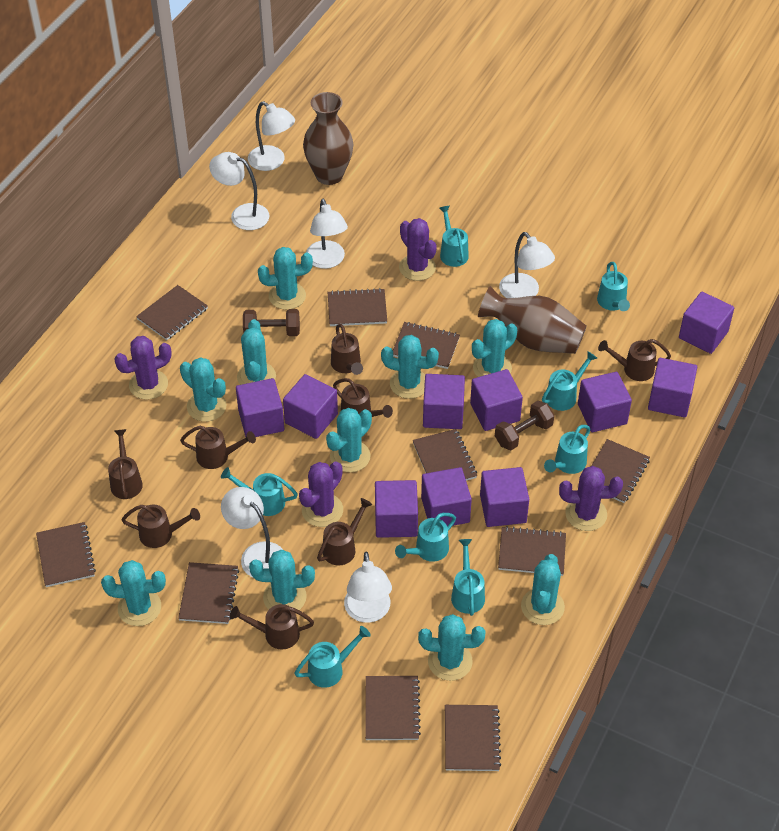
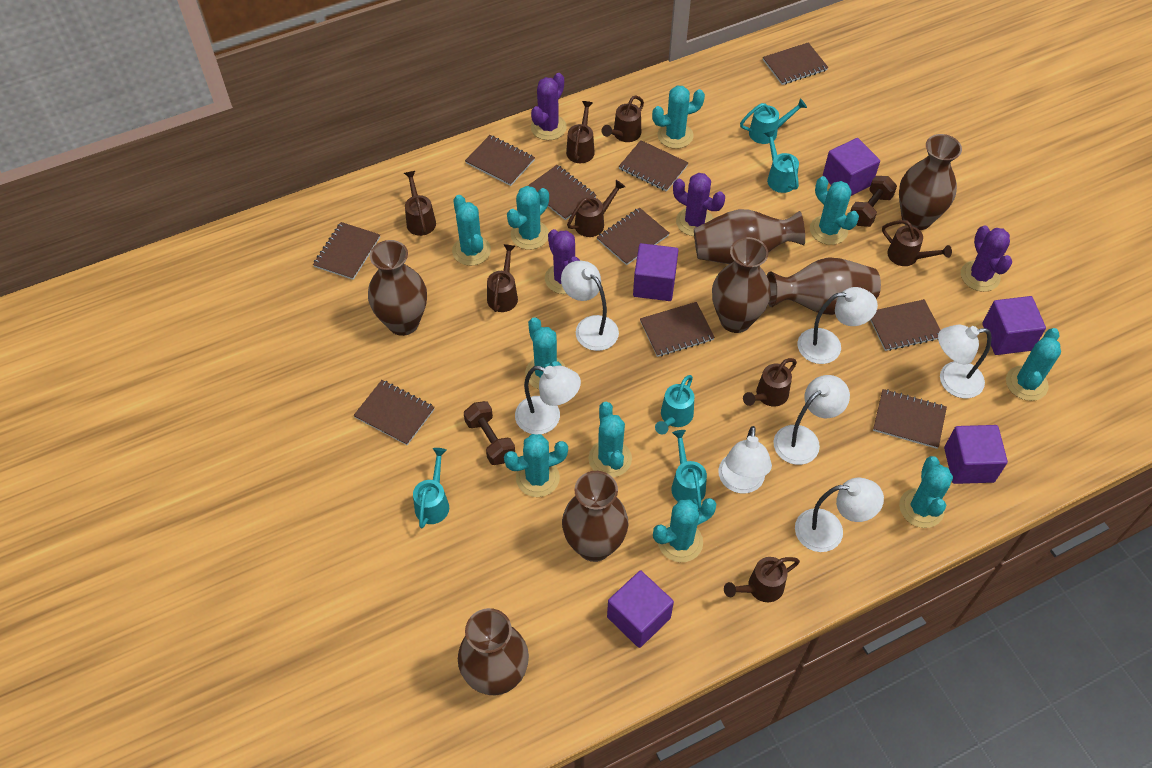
brown vase: [303,92,353,185] [478,286,587,354] = 2 -> [368,240,427,336] [458,608,529,695] [562,471,628,562] [694,209,805,264] [712,237,771,333] [767,258,881,315] [899,134,962,230] = 7
purple cube: [236,378,284,437] [283,374,338,439] [375,480,418,538] [421,467,472,526] [423,374,465,429] [470,369,523,431] [480,467,529,527] [578,372,632,432] [648,358,697,417] [679,292,734,354] = 10 -> [607,570,674,648] [633,243,678,301] [823,138,880,196] [944,425,1008,484] [982,296,1046,355] = 5
turquoise watering can: [221,467,298,516] [294,626,371,688] [395,513,456,562] [439,206,469,267] [451,539,485,616] [542,351,597,411] [544,425,591,474] [597,262,630,311] = 8 -> [413,448,449,528] [655,375,694,434] [671,430,707,509] [740,98,807,144] [764,130,799,193] = 5
white lamp: [209,152,269,230] [221,487,283,578] [248,101,295,171] [306,199,348,269] [344,552,392,623] [499,232,555,298] = 6 -> [515,366,581,435] [561,261,619,351] [718,426,772,493] [773,375,850,465] [795,477,884,552] [798,287,878,364] [938,325,992,398] = 7

